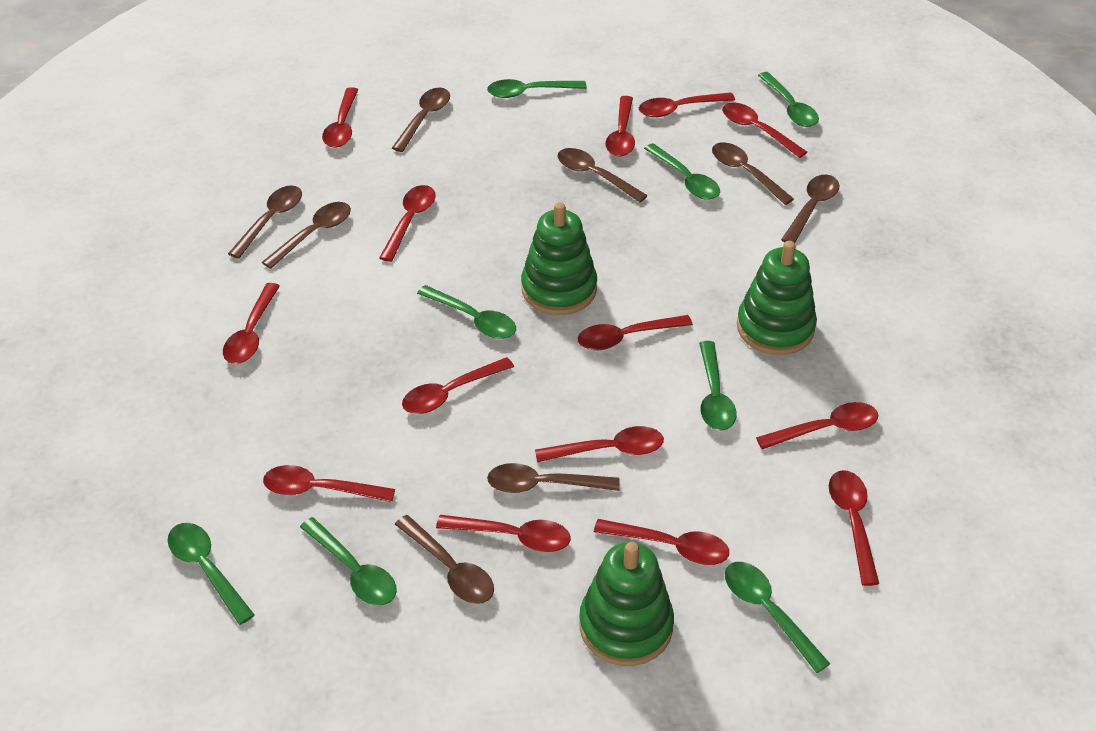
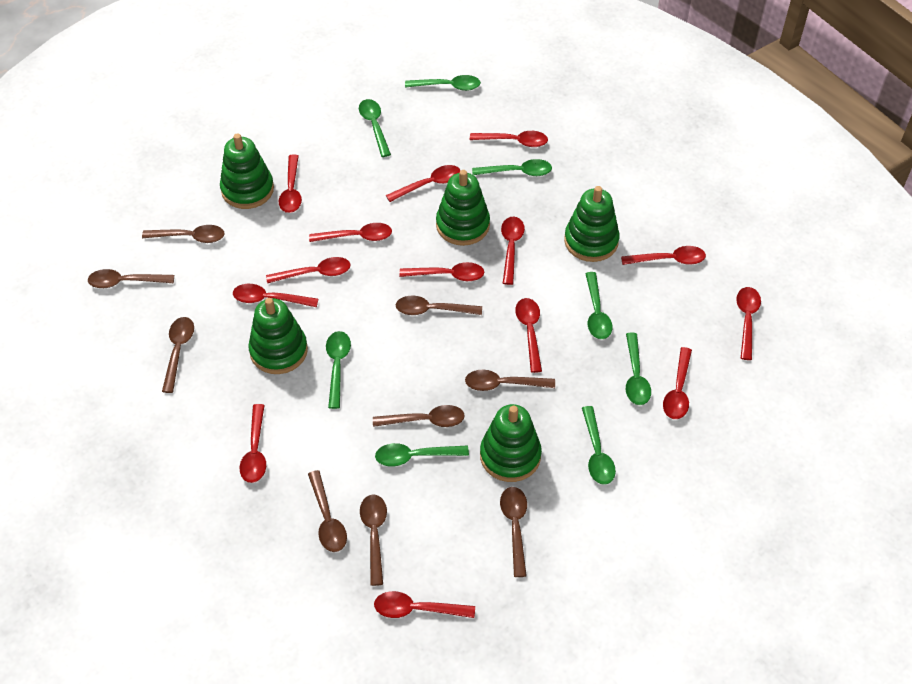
brown spoon: [228,185,302,259] [262,202,351,269] [392,88,450,152] [395,515,494,604] [487,463,620,493] [557,148,648,202] [712,142,794,205] [781,175,839,243] = 8 -> [88,269,174,288] [142,225,225,243] [162,317,194,393] [308,470,347,552] [360,494,387,586] [373,405,465,427] [396,295,482,315] [465,370,555,391] [500,487,527,577] = 9
green stacking toy: [521,202,597,315] [579,542,674,666] [737,241,817,355] = 3 -> [220,133,274,209] [248,298,308,374] [436,170,490,246] [480,404,542,482] [564,186,620,262] = 5

